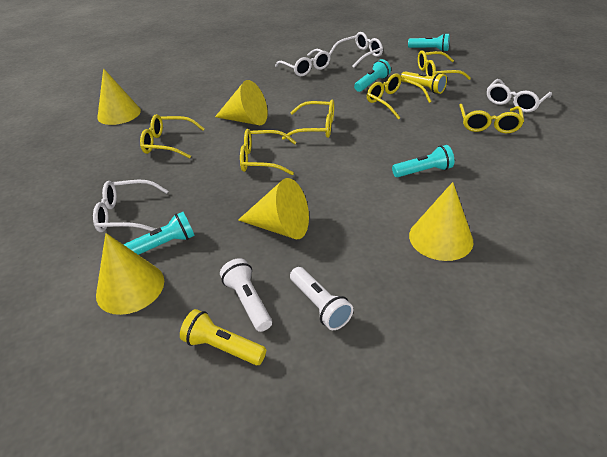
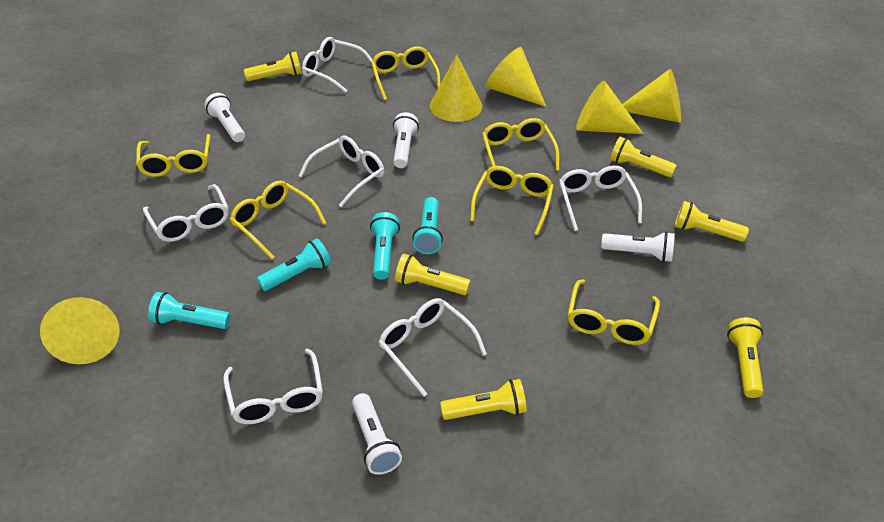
white flashlight: [220,258,272,332] [290,267,353,330] = 2 -> [204,93,245,142] [352,393,402,475] [393,112,419,168] [601,232,675,262] = 4
white glasses: [93,180,168,232] [275,49,331,76] [329,32,383,68] [487,79,552,112] = 4 -> [143,184,229,242] [223,348,323,424] [299,135,384,207] [302,37,372,93] [379,298,487,396] [559,166,642,231] = 6
yellow flashlight: [180,309,266,365] [401,71,447,94] = 2 -> [244,52,302,81] [395,254,471,295] [440,379,527,420] [610,136,677,177] [675,201,749,242] [727,318,764,398] = 6

